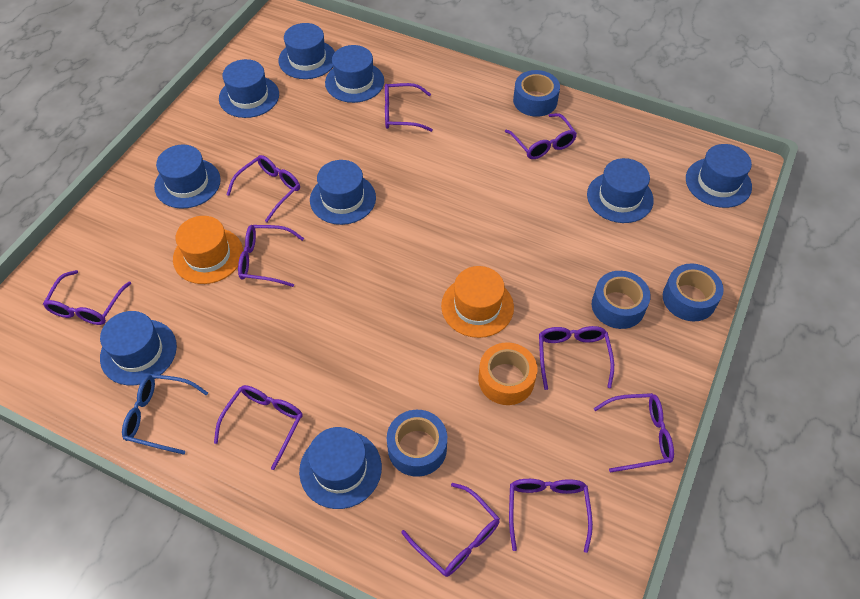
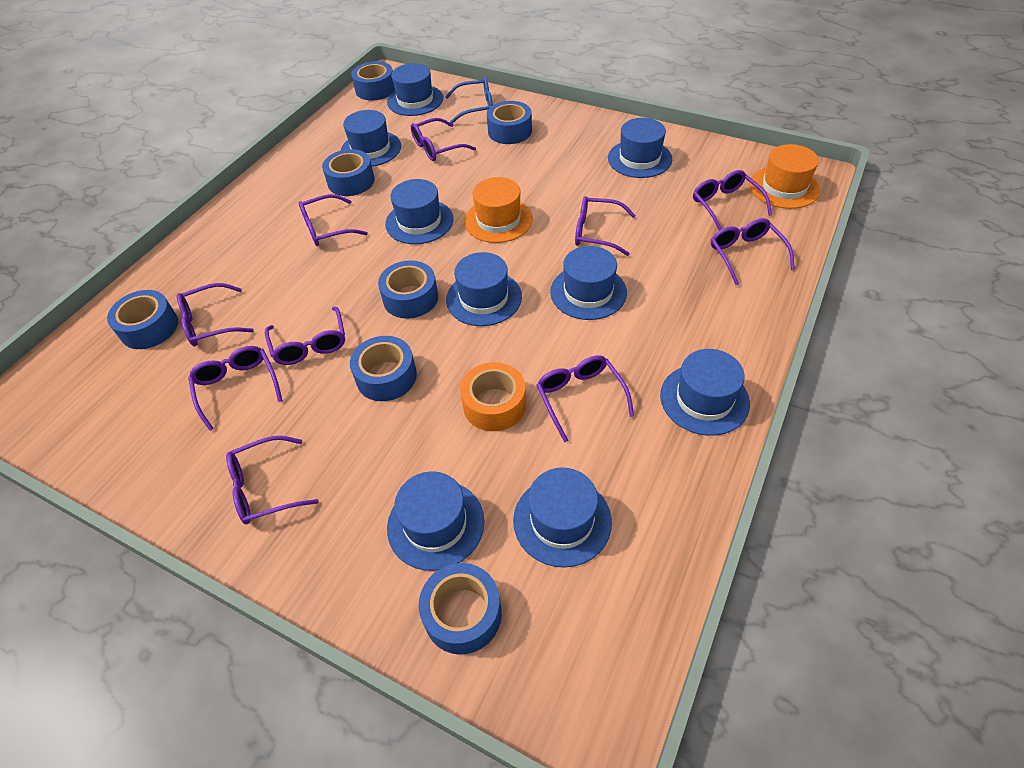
blue tape: [387,410,447,477] [513,70,560,117] [592,271,651,329] [663,263,724,321] = 4 -> [107,290,178,349] [322,149,375,196] [350,336,417,401] [351,61,395,101] [378,260,438,319] [419,563,502,655] [487,101,532,144] = 7

